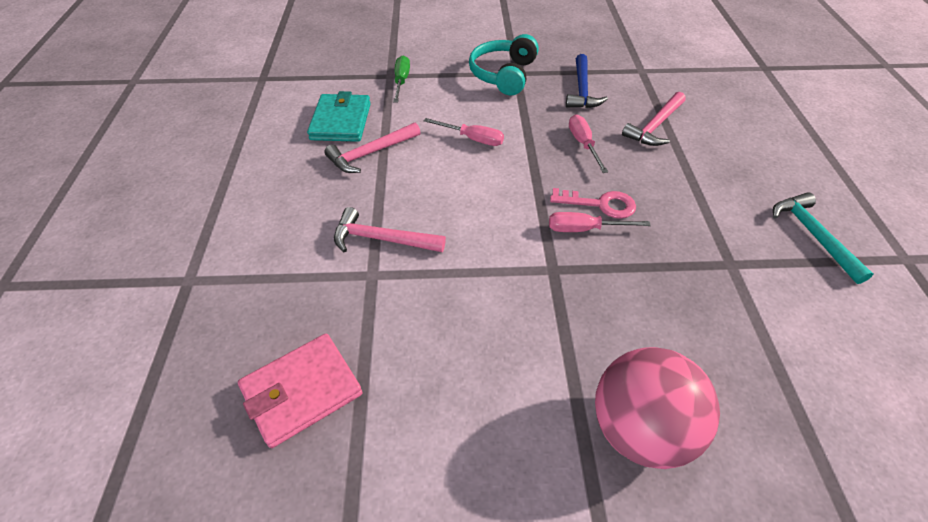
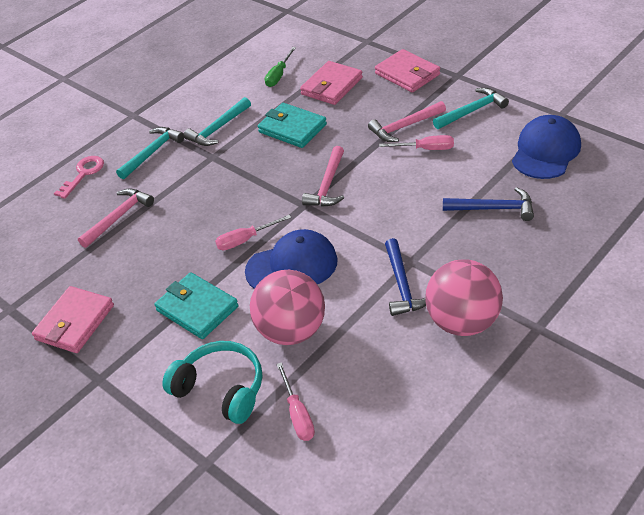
blue cap: none = 0 -> [245,229,338,289] [512,115,581,179] = 2
blue hammer: [566,54,608,108] = 1 -> [385,238,426,316] [443,187,534,221] = 2
pink ball: [595,347,720,469] = 1 -> [250,270,325,345] [425,259,503,336] = 2
pink wallet: [238,334,362,448] = 1 -> [32,286,114,353] [300,61,363,105] [375,49,440,92] = 3
turquoise hammer: [773,192,873,284] = 1 -> [116,127,184,179] [184,97,251,146] [433,88,509,129] = 3
turquoise wallet: [307,91,371,142] = 1 -> [154,272,238,339] [258,103,327,148] = 2

